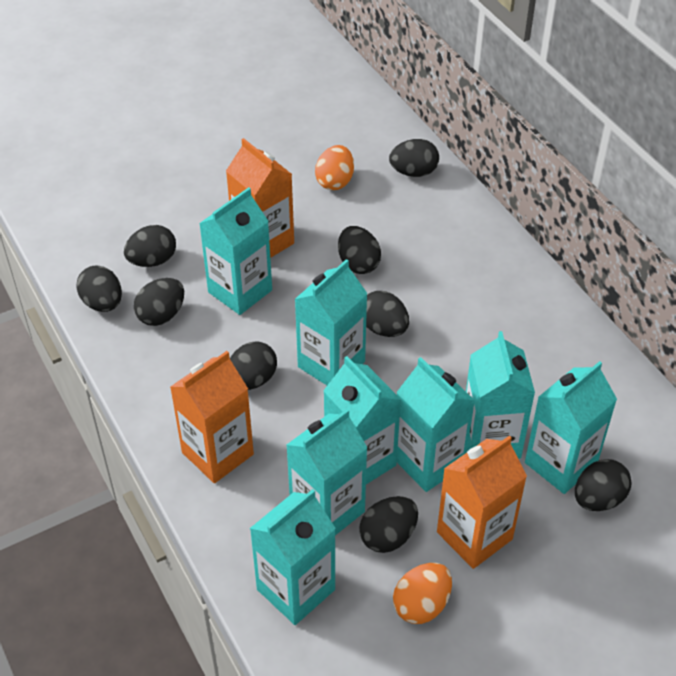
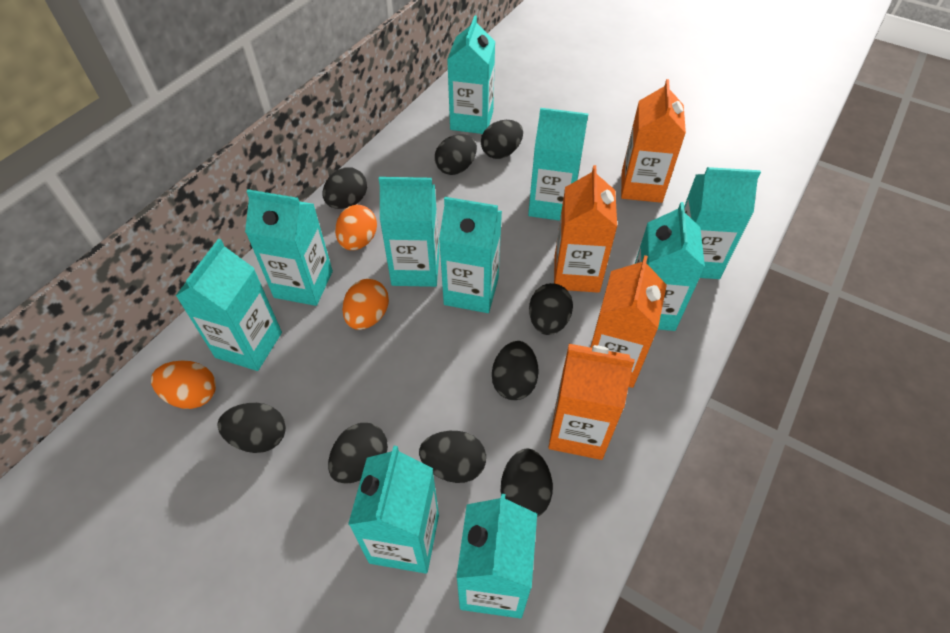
orange carton: [170,351,254,483] [226,138,294,258] [437,436,527,569] = 3 -> [548,344,635,460] [554,165,617,293] [590,255,667,388] [621,79,686,203] = 4
orange egg: [315,145,354,190] [393,563,452,624] = 2 -> [151,361,216,409] [335,205,377,250] [342,279,389,330] = 3
turquoise carton: [199,187,272,315] [250,489,336,625] [287,409,368,535] [295,259,368,385] [323,356,401,484] [396,357,475,492] [466,331,535,459] [525,361,617,494] = 8 -> [176,239,282,371] [245,189,333,306] [348,446,439,574] [379,177,439,287] [439,197,502,313] [447,15,495,134] [456,494,537,619] [528,108,588,221] [635,202,705,331] [684,167,761,279] = 10

